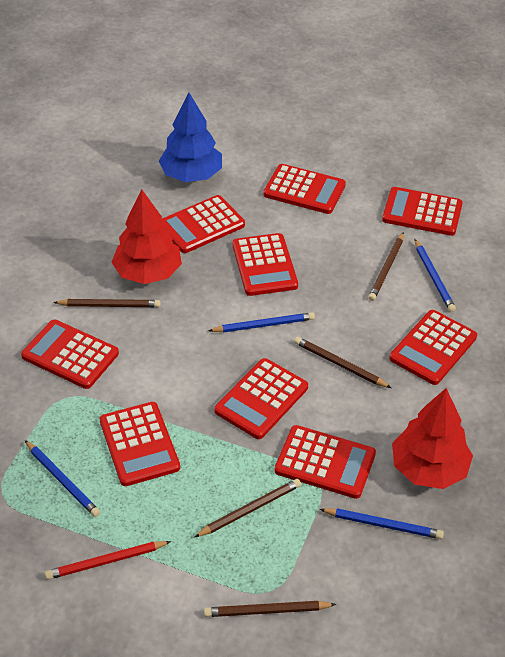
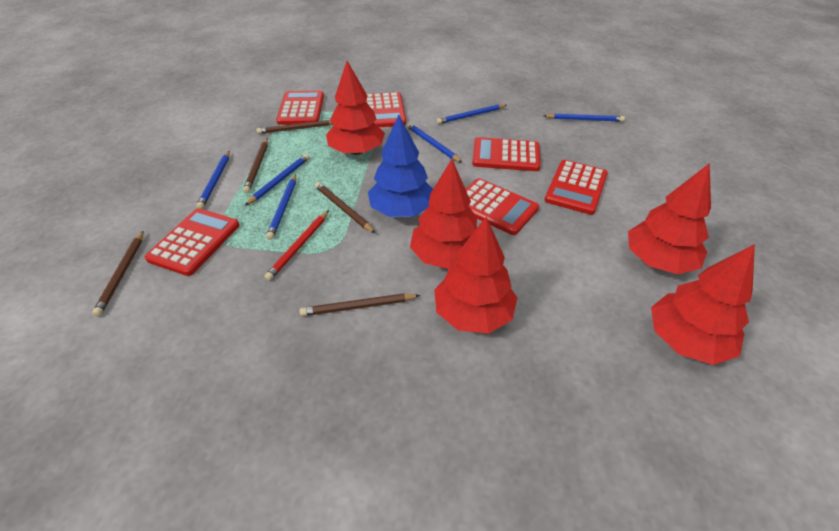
blue pencil: [25,440,100,517] [208,312,315,333] [320,508,444,539] [415,239,456,312] = 4 -> [196,150,230,209] [245,154,309,206] [266,174,296,240] [407,123,463,163] [437,104,507,124] [543,113,625,122] = 6
red calculator: [21,319,119,389] [100,402,180,486] [162,195,245,253] [214,358,308,439] [233,233,298,296] [263,164,346,214] [275,425,376,499] [382,187,463,236] [389,310,477,385] = 9 -> [145,208,239,276] [276,91,324,125] [366,92,406,127] [466,178,539,235] [472,137,541,171] [545,160,608,215] = 6
red tree: [111,189,182,284] [392,388,473,489] = 2 -> [326,61,385,155] [410,159,477,269] [434,217,517,334] [628,163,711,274] [651,244,755,365] = 5

